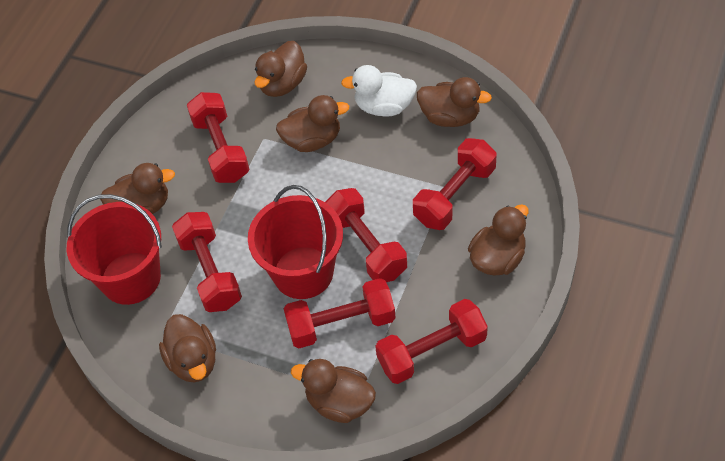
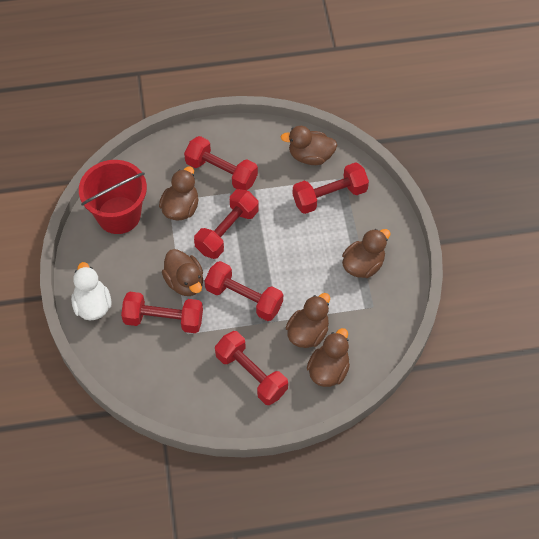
brown duck: [100,163,175,214] [159,314,216,382] [255,41,307,97] [276,95,349,152] [291,359,376,423] [417,77,492,127] [468,204,529,276] = 7 -> [159,167,199,220] [162,249,203,296] [281,126,337,165] [286,293,330,348] [307,328,350,387] [342,229,391,278] = 6
red bucket: [67,194,162,305] [248,185,343,299] = 2 -> [79,160,147,234] = 1

